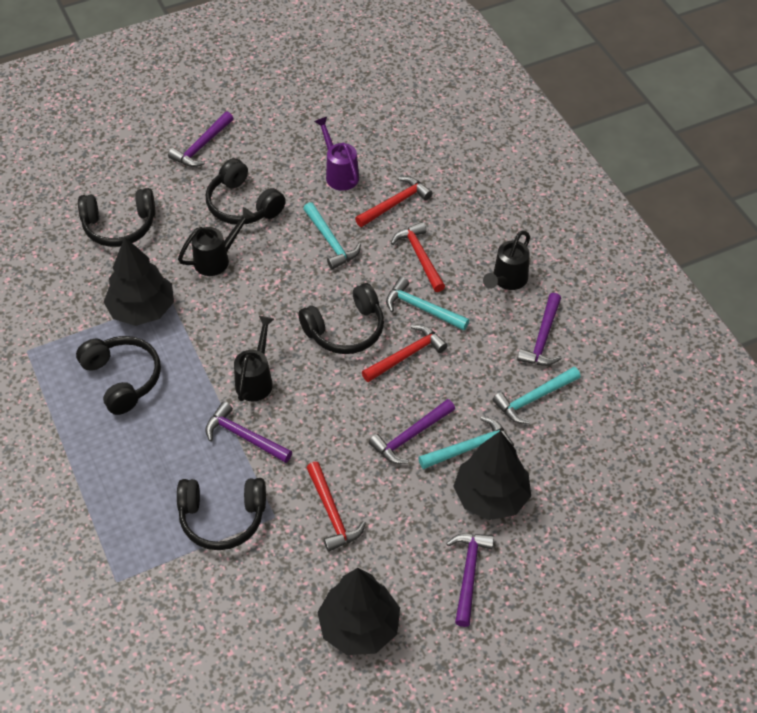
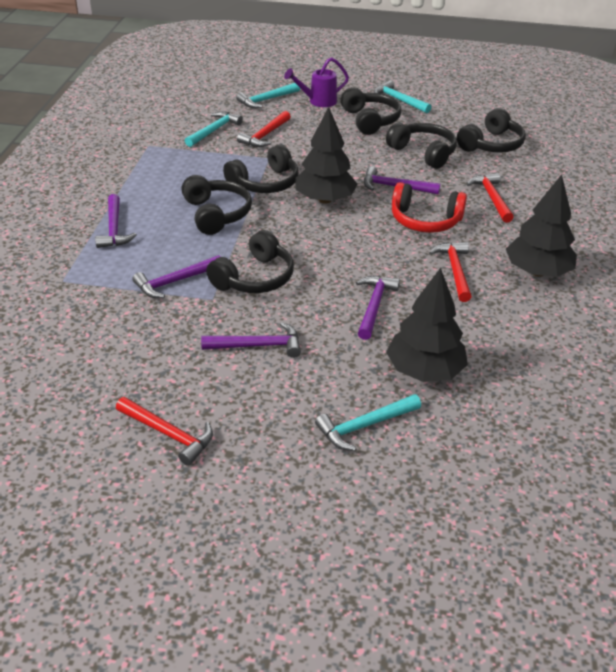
black headphones: [76,336,161,415] [78,188,155,247] [177,478,266,550] [206,158,286,224] [298,283,384,354] = 5 -> [181,175,252,235] [206,230,294,293] [223,145,299,193] [341,87,401,135] [386,123,457,169] [457,108,526,153] = 6
black watering can: [178,207,255,276] [234,316,274,401] [483,230,530,290] = 3 -> none = 0
red headphones: none = 0 -> [392,182,467,233] = 1

